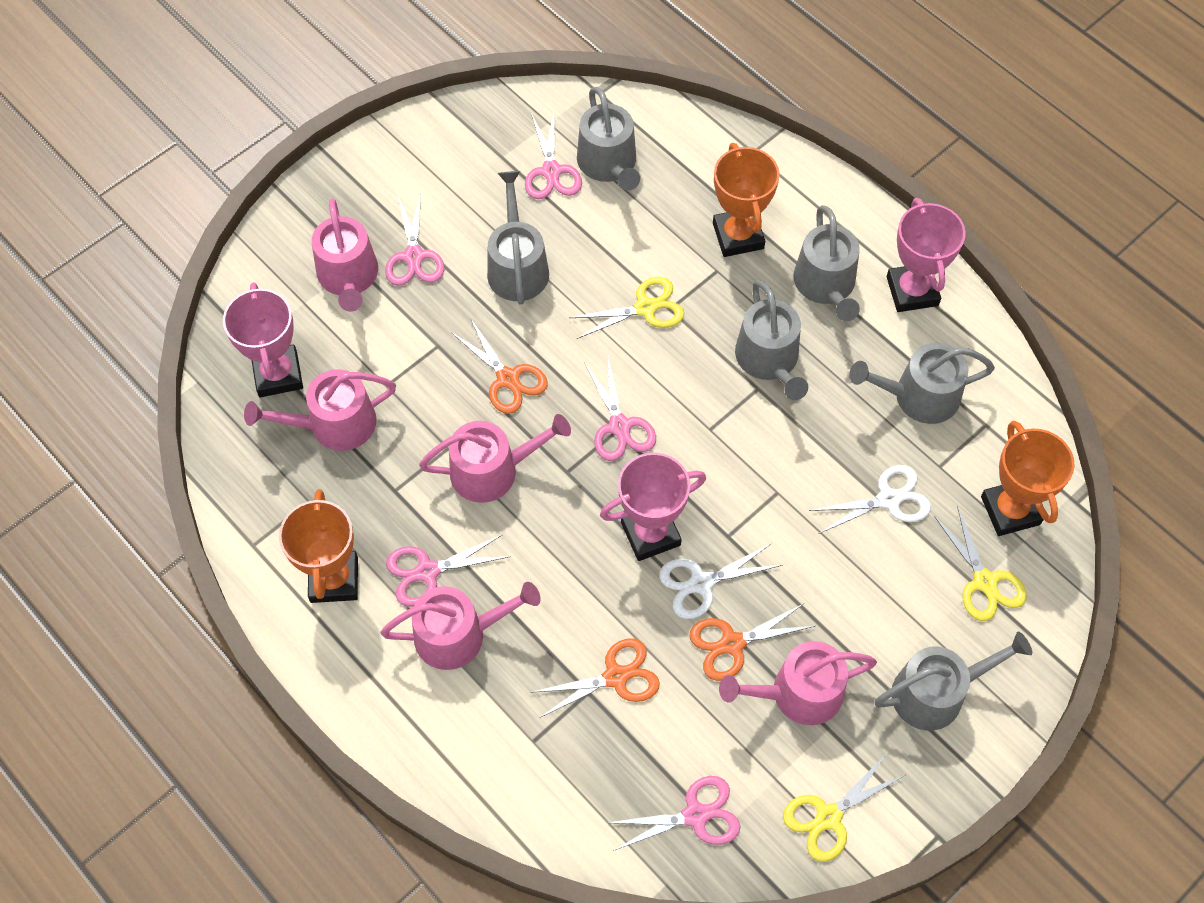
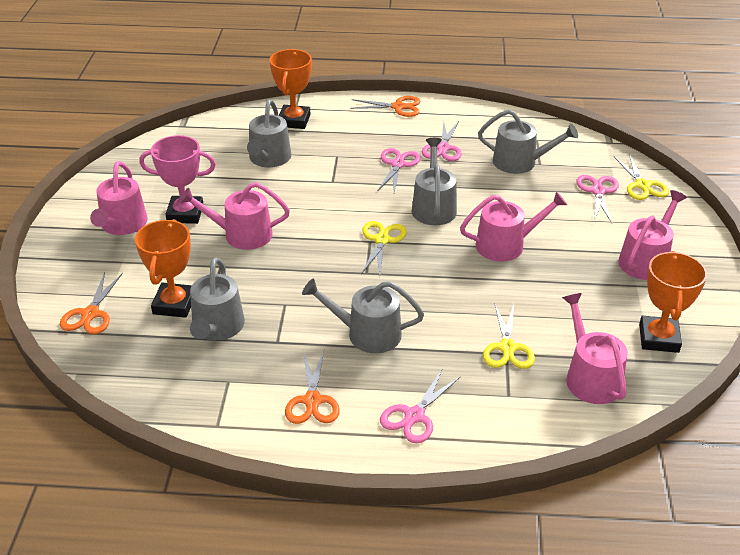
grey watering can: [487,171,549,305] [577,87,640,191] [735,280,808,400] [794,205,860,321] [849,343,995,424] [875,631,1032,730] = 6 -> [190,257,245,341] [247,100,291,167] [302,279,424,353] [412,138,457,225] [478,109,578,174] = 5
pink scissors: [385,193,444,286] [386,534,511,606] [525,112,582,199] [585,357,656,461] [607,776,741,851] = 5 -> [378,148,421,193] [380,370,461,443] [422,121,462,161] [576,175,619,223] = 4
pink trophy: [223,282,303,397] [600,453,706,561] [887,198,966,312] = 3 -> [139,135,216,224] = 1
white scissors: [659,543,783,619] [809,465,931,534] = 2 -> none = 0

